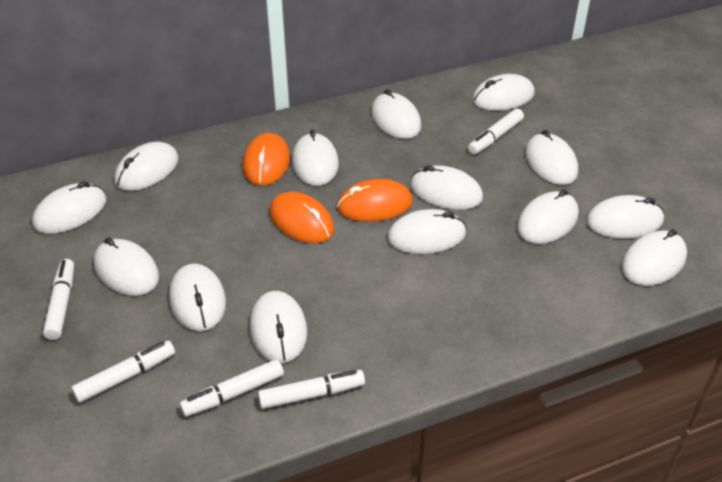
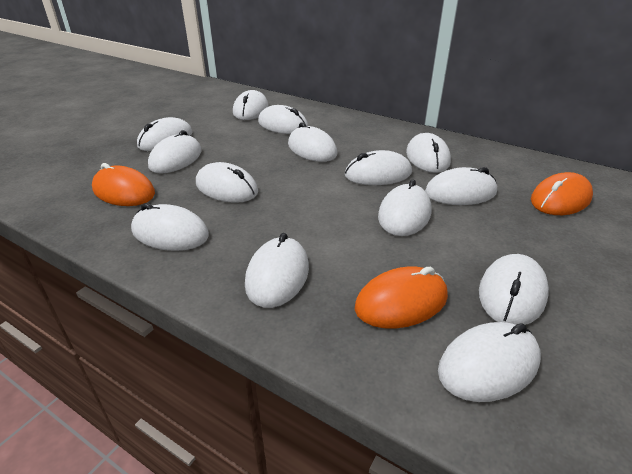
white marker: [43,259,74,340] [71,341,175,403] [180,359,284,417] [258,370,365,409] [468,109,524,154] = 5 -> none = 0

